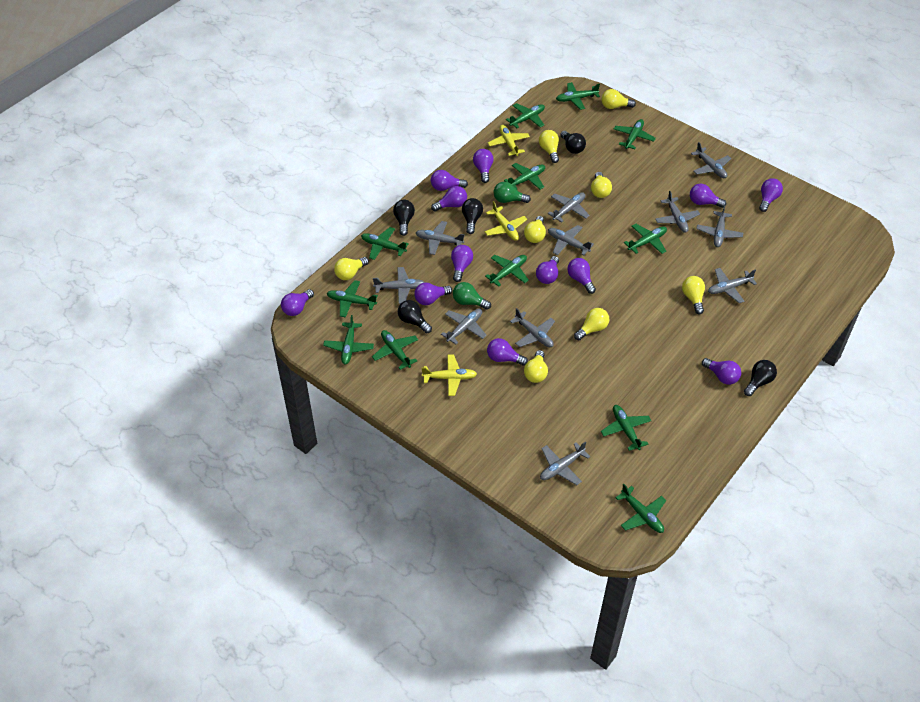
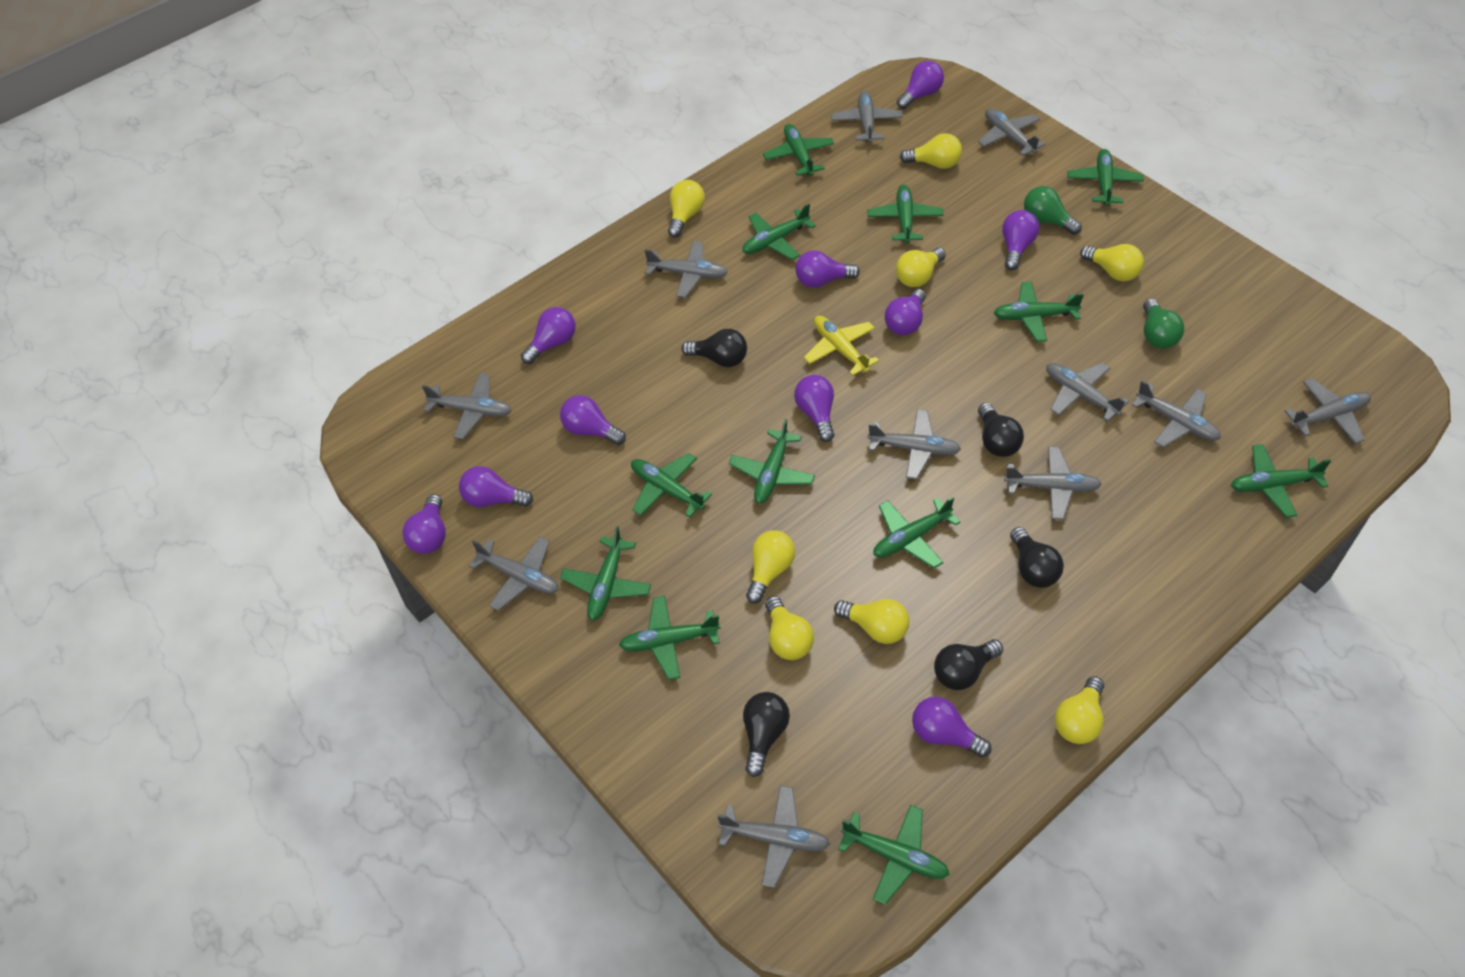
purple light bulb: [281,289,314,316] [414,283,452,305] [431,170,468,191] [431,186,467,211] [451,245,473,282] [473,149,494,183] [487,338,528,366] [536,256,559,284] [567,258,596,294] [690,184,726,208] [702,358,741,385] [759,178,783,212] = 12 -> [402,494,446,554] [459,466,533,507] [521,307,576,364] [560,395,626,445] [794,375,834,442] [795,251,860,288] [885,289,926,335] [897,61,944,109] [912,697,991,758] [1002,210,1039,270] = 10
yellow plane: [421,355,477,396] [485,201,527,241] [488,125,530,156] = 3 -> [803,315,879,376] = 1

